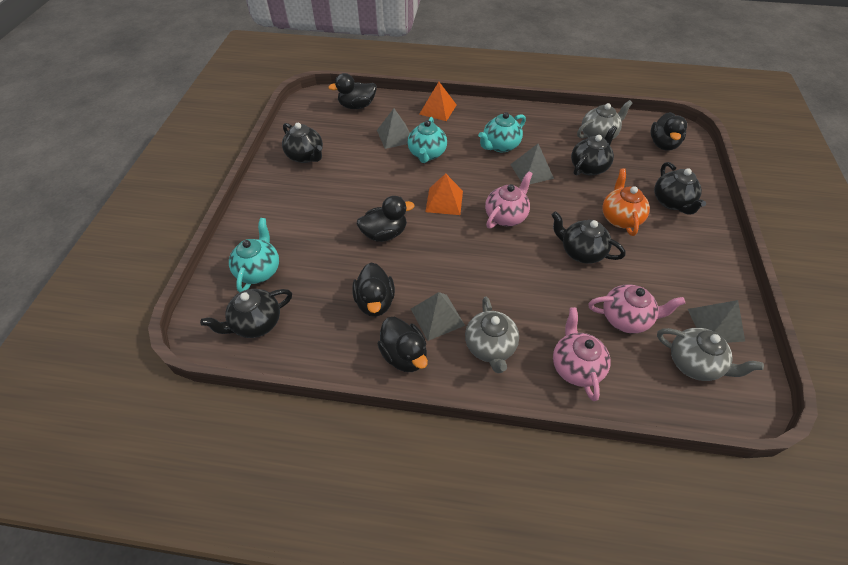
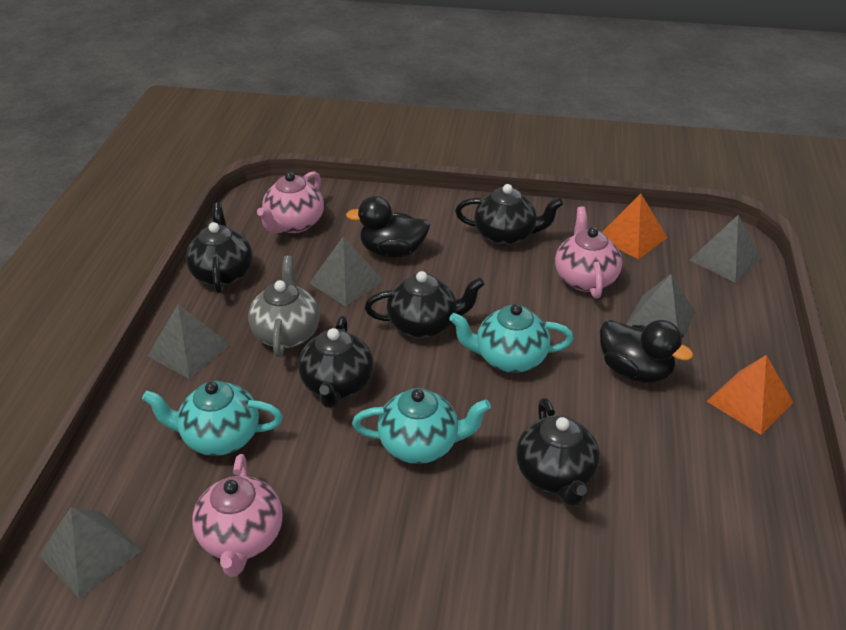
black duck: [328,73,377,109] [352,262,395,317] [357,196,415,242] [377,317,428,372] [651,112,687,151] = 5 -> [346,196,430,258] [600,320,693,383] = 2
grey pyramid: [377,108,410,149] [411,292,465,341] [510,144,554,184] [688,300,745,343] = 4 -> [39,507,142,598] [147,304,230,379] [309,236,384,306] [626,274,696,340] [690,215,762,283] = 5
grey teapot: [465,297,519,373] [577,100,633,140] [657,328,764,381] = 3 -> [248,256,320,358] = 1
orange teapot: [602,168,650,236] = 1 -> none = 0

